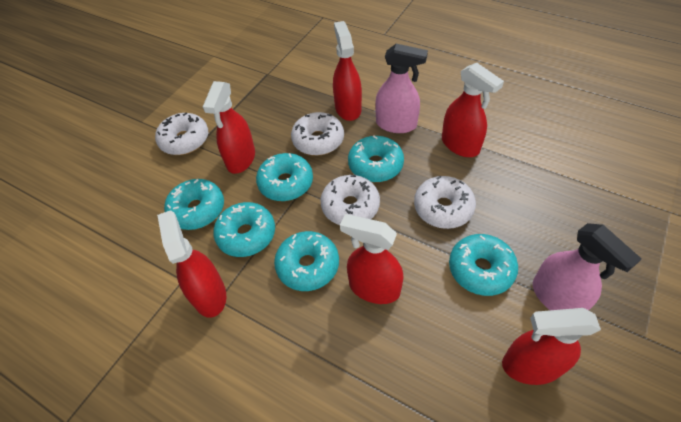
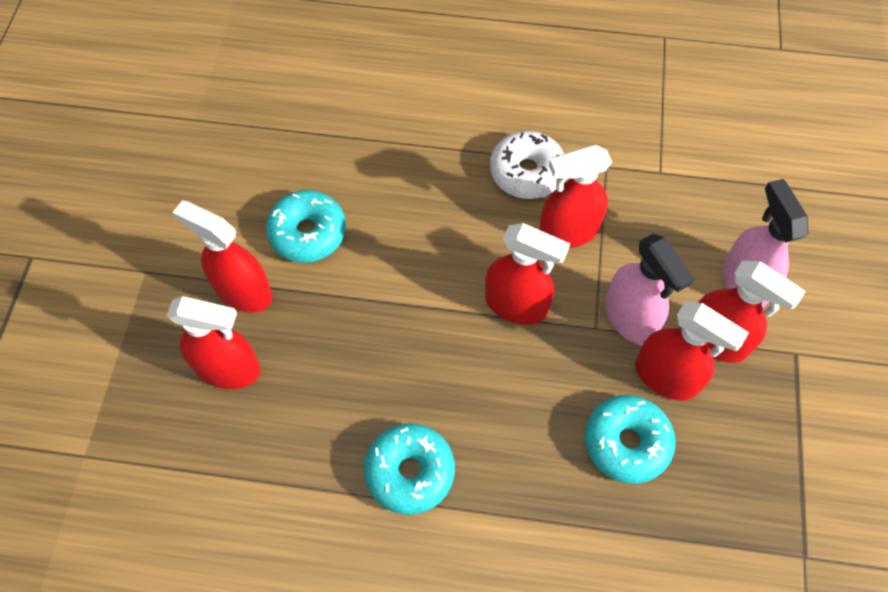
turquoise donut: [164,179,224,230] [213,202,275,257] [256,153,313,201] [274,231,339,291] [348,136,404,182] [449,234,518,296] = 6 -> [266,190,346,263] [364,423,455,515] [585,395,676,484] = 3
white donut: [155,112,208,155] [291,112,344,156] [320,175,380,225] [414,176,476,229] = 4 -> [490,131,564,199] = 1

